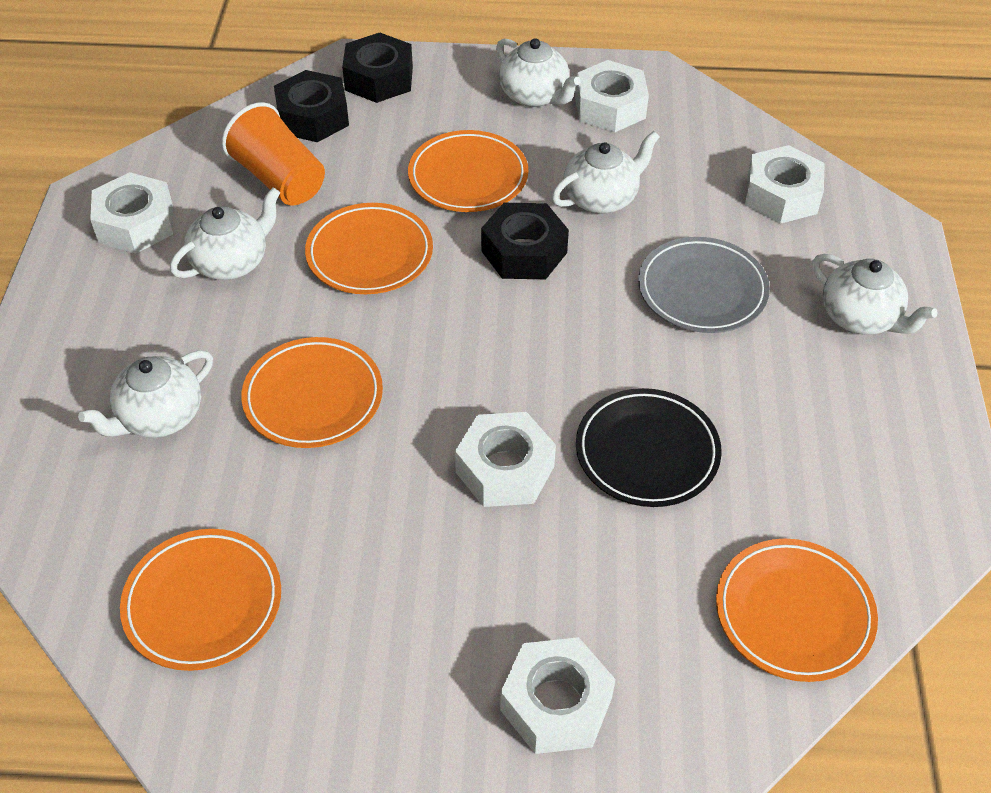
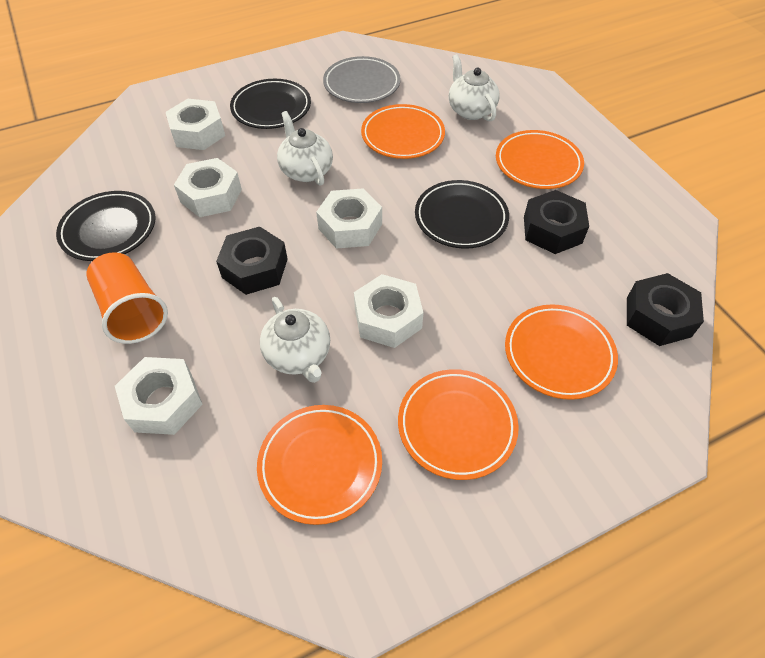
black plate: [576,388,722,507] = 1 -> [56,191,155,261] [230,79,311,129] [415,180,509,249] = 3
white teapot: [78,350,213,438] [170,187,280,280] [496,38,581,107] [552,131,660,214] [812,254,937,335] = 5 -> [260,297,330,383] [277,111,333,186] [449,54,500,122] = 3

